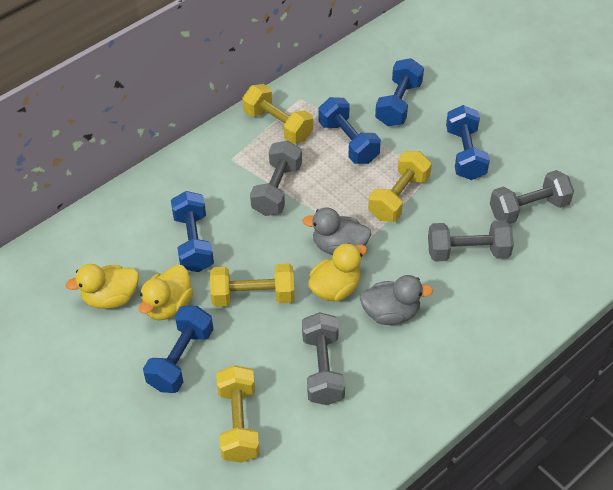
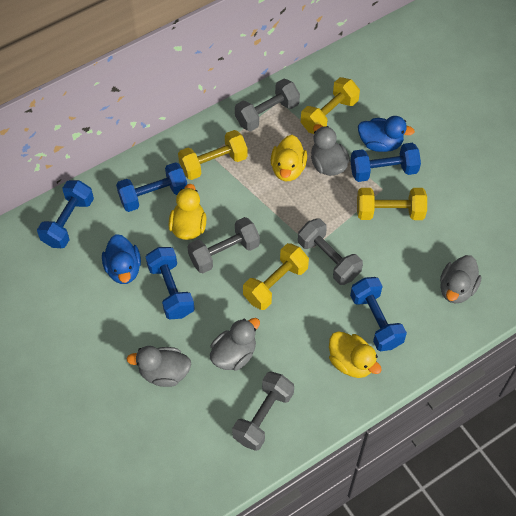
blue duck: none = 0 -> [102,234,141,284] [358,116,415,152] = 2
grey duck: [302,208,371,255] [360,275,433,325] = 2 -> [127,346,191,387] [210,318,260,371] [311,124,350,176] [440,255,482,303] = 4

